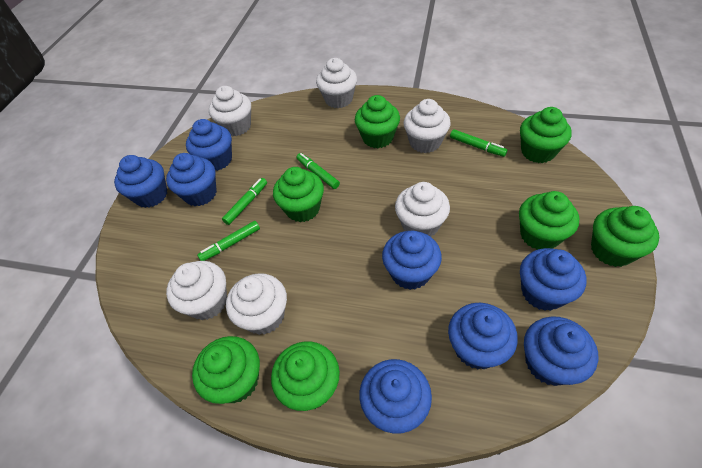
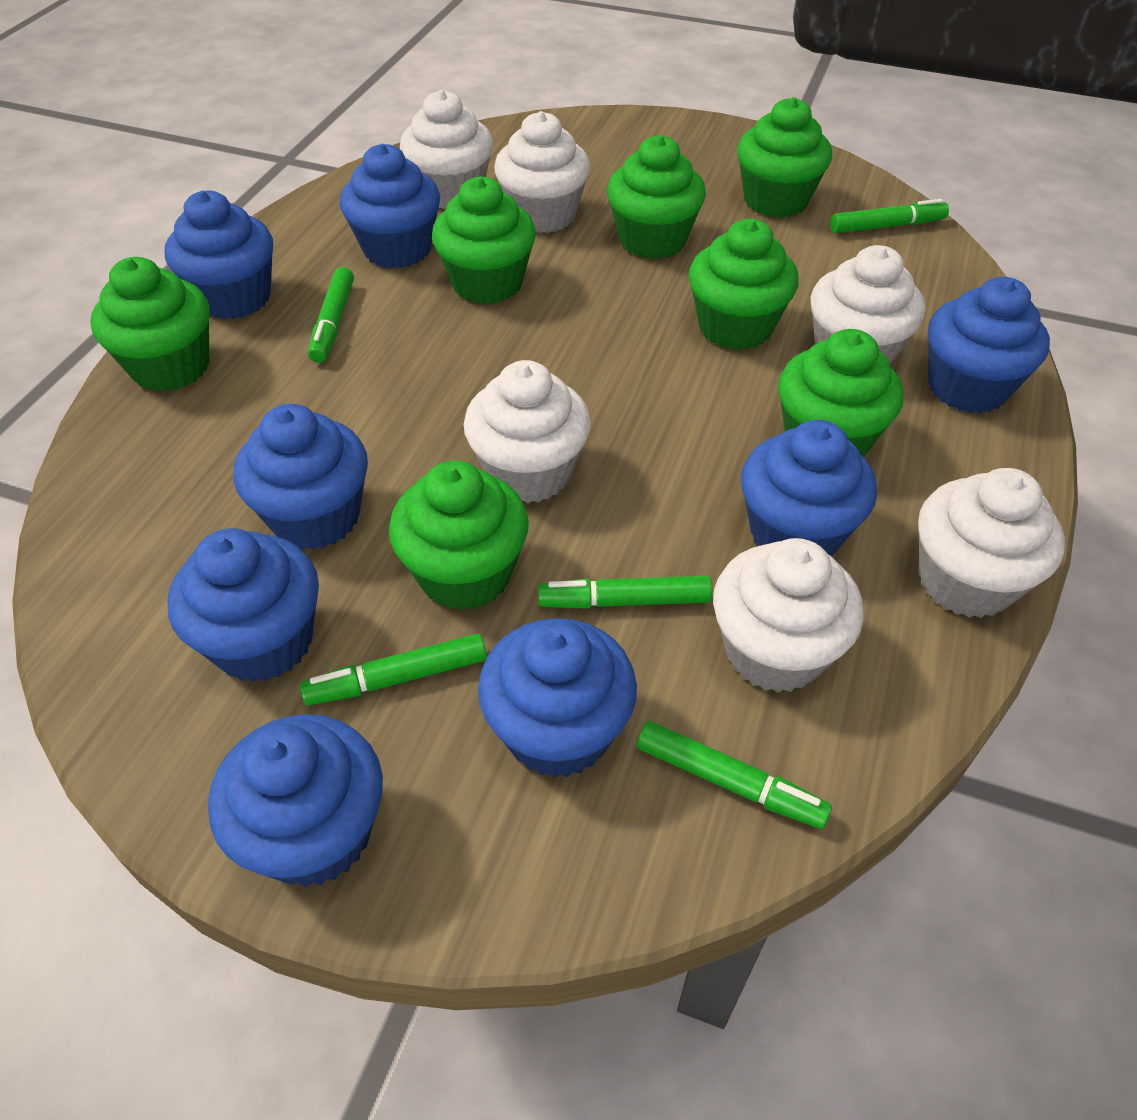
green marker: [197,221,260,261] [222,178,267,225] [297,153,340,189] [450,129,507,157] = 4 -> [300,634,487,705] [308,267,354,363] [538,576,712,609] [637,721,832,829] [830,199,949,233] = 5

